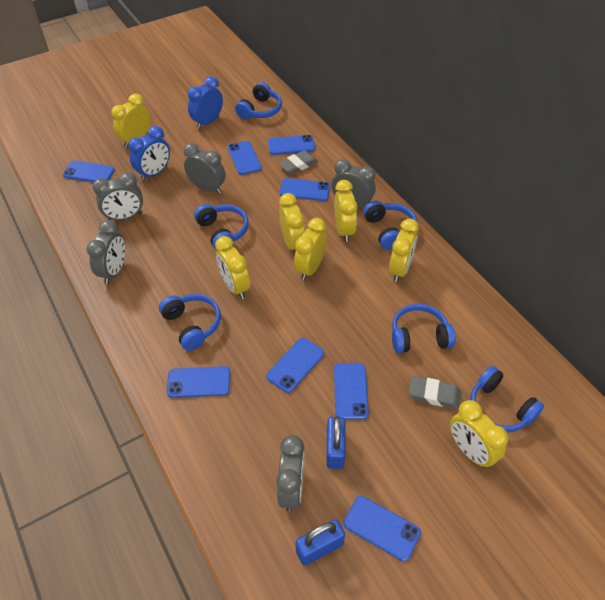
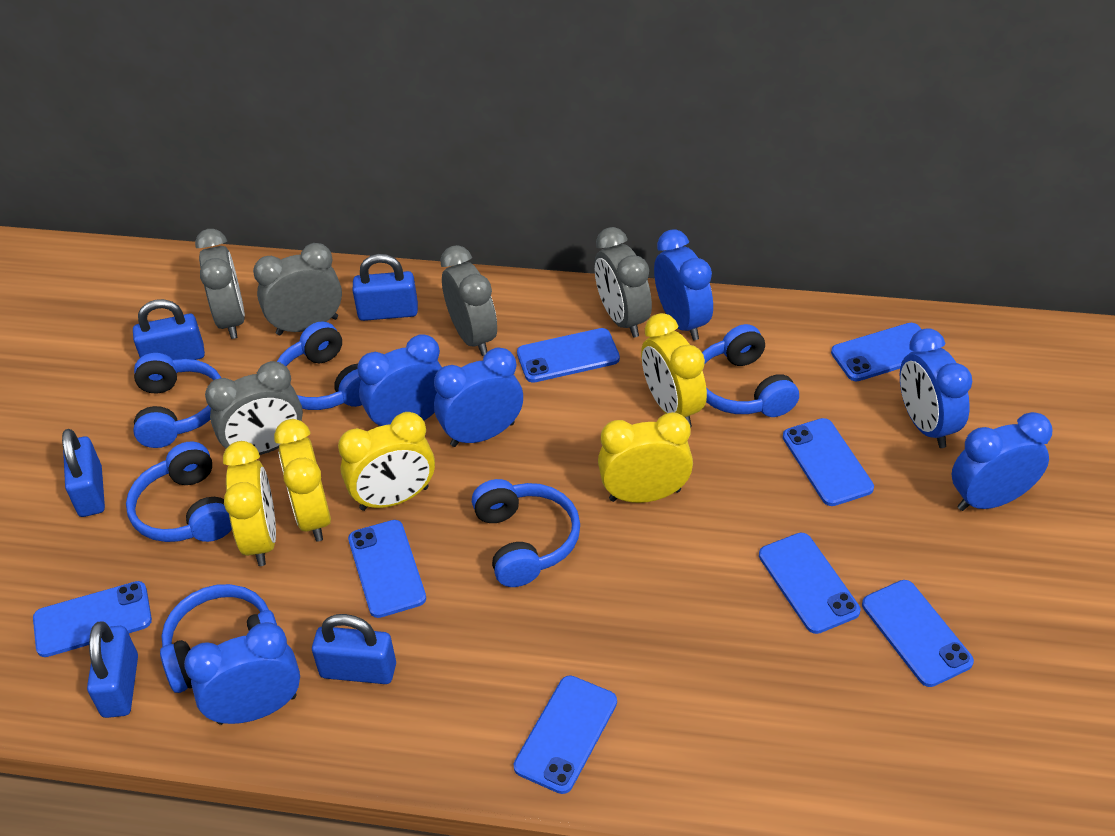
blue clock: [128,126,170,181] [188,76,223,129] = 2 -> [184,622,300,725] [357,334,442,427] [434,348,523,447] [654,229,713,341] [900,328,972,448] [952,412,1053,511] = 6
blue padlock: [295,519,345,566] [326,416,346,469] = 2 -> [62,429,105,517] [87,622,138,718] [133,299,205,360] [312,614,396,684] [353,254,418,321] = 5
grey eraser: [278,150,318,174] [409,376,461,409] = 2 -> none = 0
yellow clock: [111,94,150,148] [215,236,250,299] [279,193,305,252] [294,218,327,281] [334,180,358,242] [389,219,419,282] [450,400,508,468] = 7 -> [223,441,276,566] [274,419,331,542] [338,412,435,511] [598,412,693,503] [641,313,707,428] = 5

